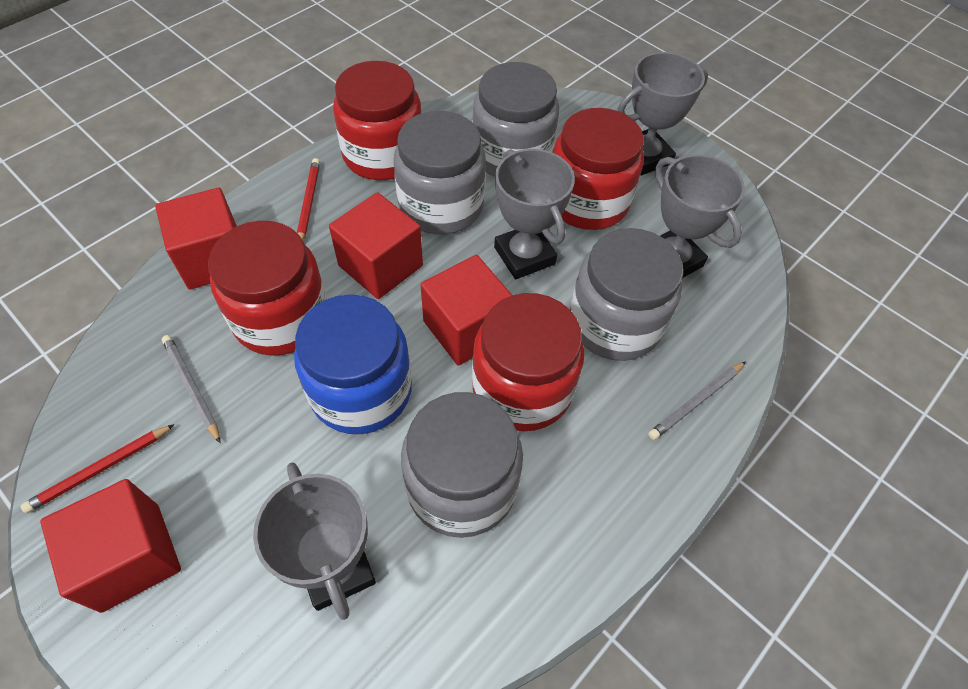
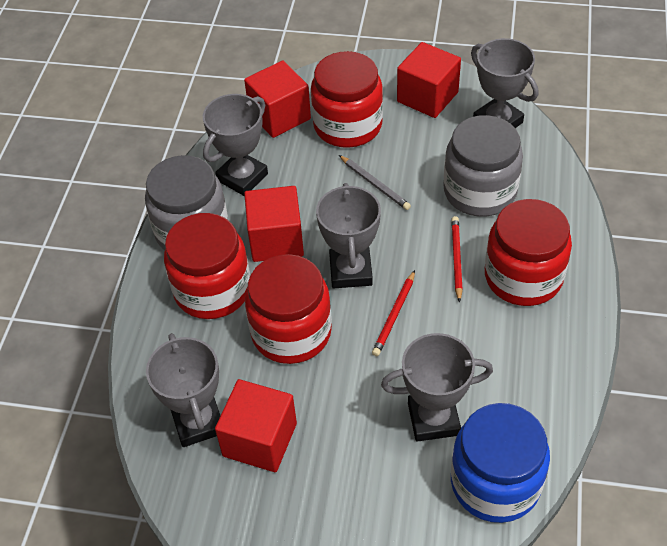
grey jar: [394,111,486,235] [401,392,523,538] [472,62,559,177] [570,228,683,361] = 4 -> [145,155,228,250] [443,115,523,217] = 2
grey pencil: [162,335,220,443] [648,361,746,440] = 2 -> [339,155,411,210] = 1
grey trophy: [253,463,376,620] [494,149,575,279] [618,52,708,176] [655,155,745,278] = 4 -> [146,333,220,447] [203,94,268,196] [316,183,381,288] [381,333,493,442] [471,38,538,128] = 5

